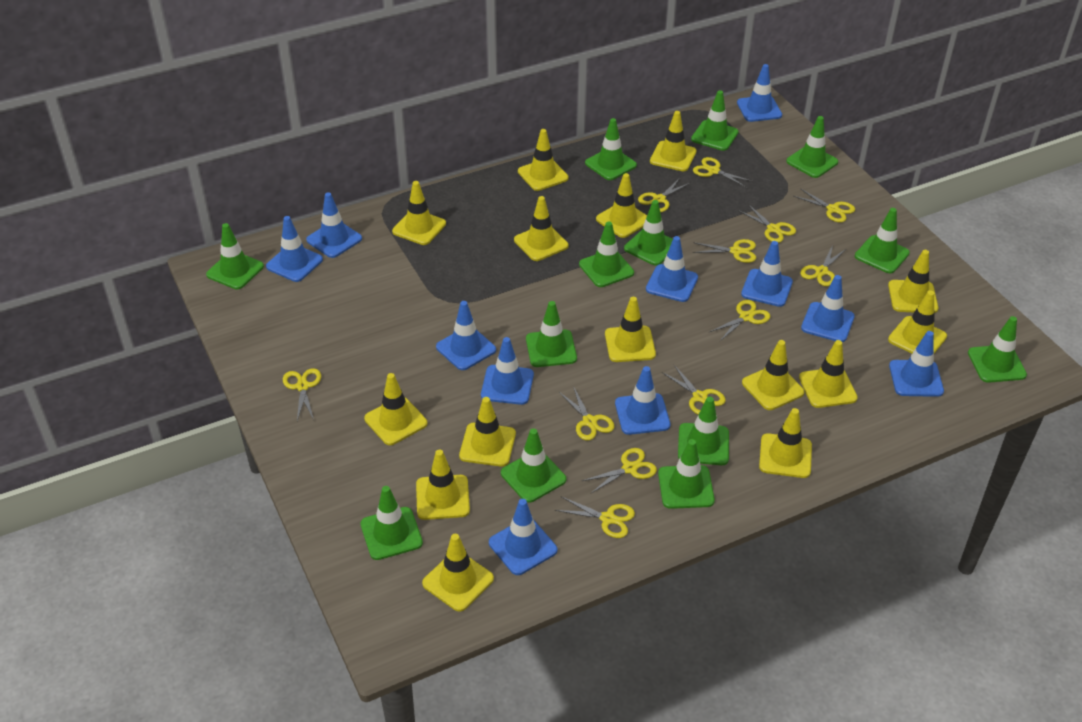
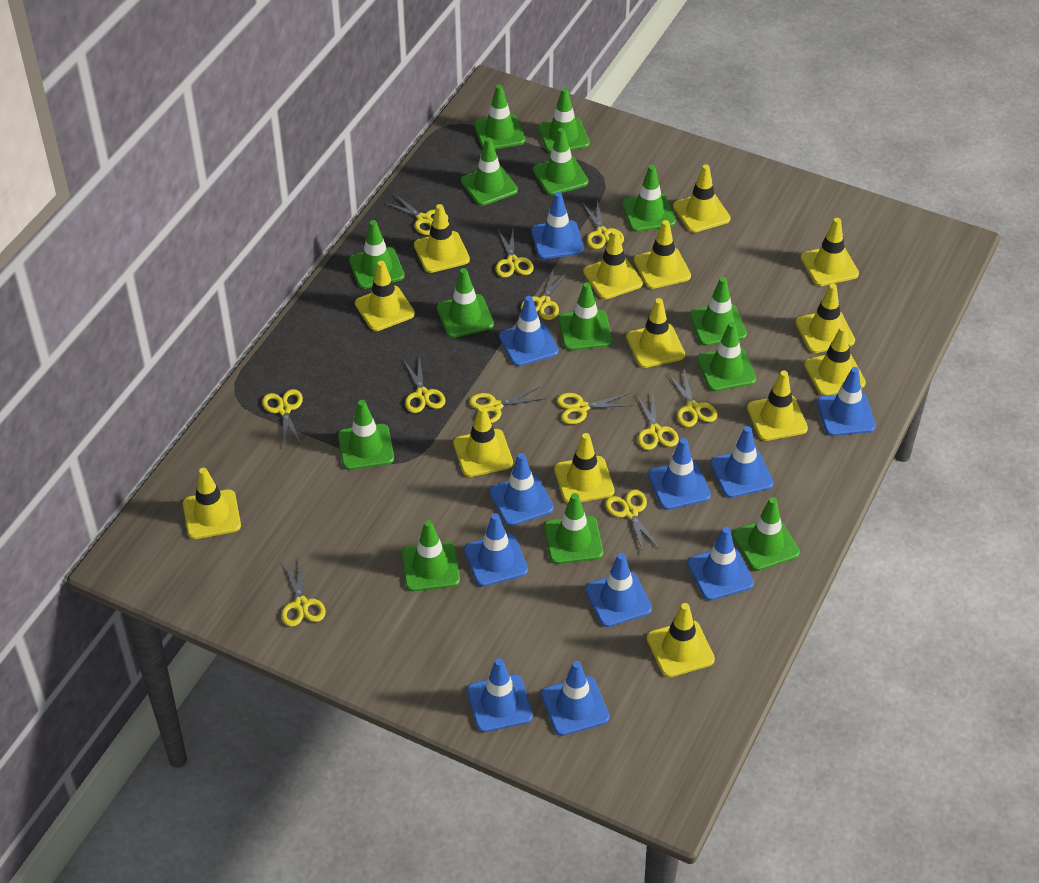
green traffic cone: [206,223,264,289] [360,486,423,560] [501,428,566,503] [526,301,577,367] [579,221,634,287] [585,118,637,180] [624,200,673,265] [658,439,715,509] [678,397,729,465] [691,90,739,151] [786,116,838,178] [855,208,910,273] [968,316,1027,383] = 13 -> [338,400,394,470] [349,220,405,289] [402,520,460,591] [437,268,494,338] [461,137,518,206] [474,85,525,149] [533,128,588,195] [538,88,590,153] [544,493,603,564] [558,282,612,350] [622,165,676,232] [689,277,747,346] [697,322,756,391] [732,497,800,571] = 14
yellow traffic cone: [364,373,427,445] [392,181,446,245] [416,450,470,520] [422,534,494,612] [459,397,516,467] [514,196,569,261] [518,129,569,191] [596,173,647,238] [605,297,656,362] [650,111,697,171] [742,340,804,410] [759,408,812,478] [799,340,858,408] [888,250,938,313] [888,290,947,354] = 15 -> [183,468,241,539] [355,261,415,331] [414,204,470,273] [453,406,513,477] [554,433,614,504] [583,230,643,299] [626,298,685,368] [634,220,691,289] [647,603,715,677] [673,164,731,233] [747,371,808,441] [795,284,855,353] [800,218,859,286] [804,326,866,396] = 14

